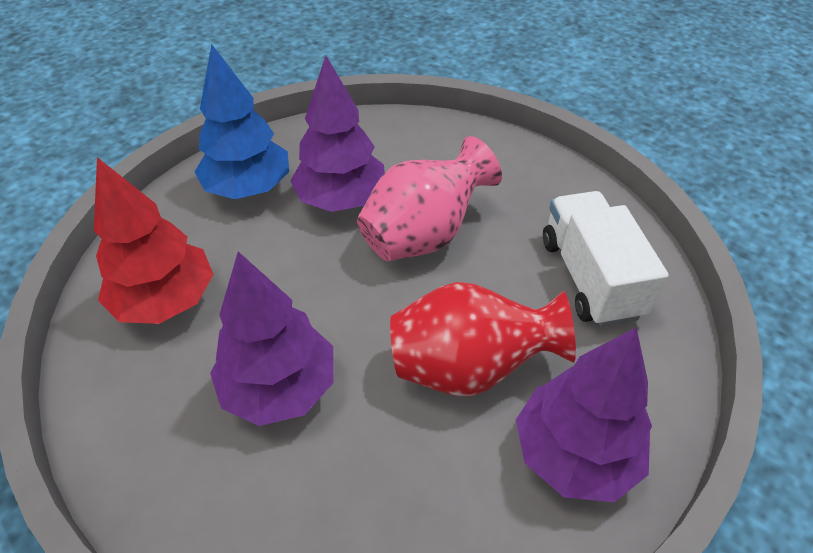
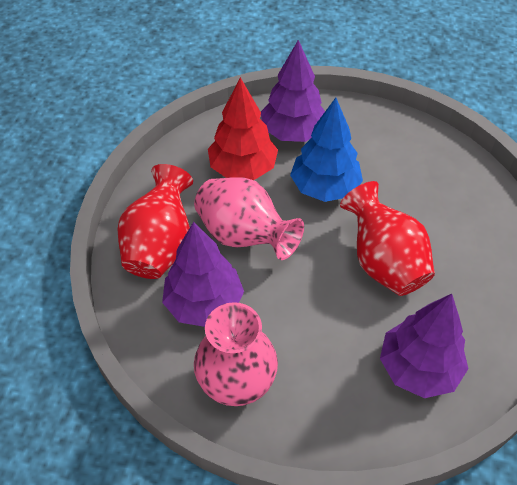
pink vase: [357,136,502,261] = 1 -> [194,177,304,260] [194,302,278,406] = 2
red vase: [390,282,576,397] = 1 -> [118,164,193,279] [340,181,435,296] = 2
white truck: [543,191,669,327] = 1 -> none = 0

